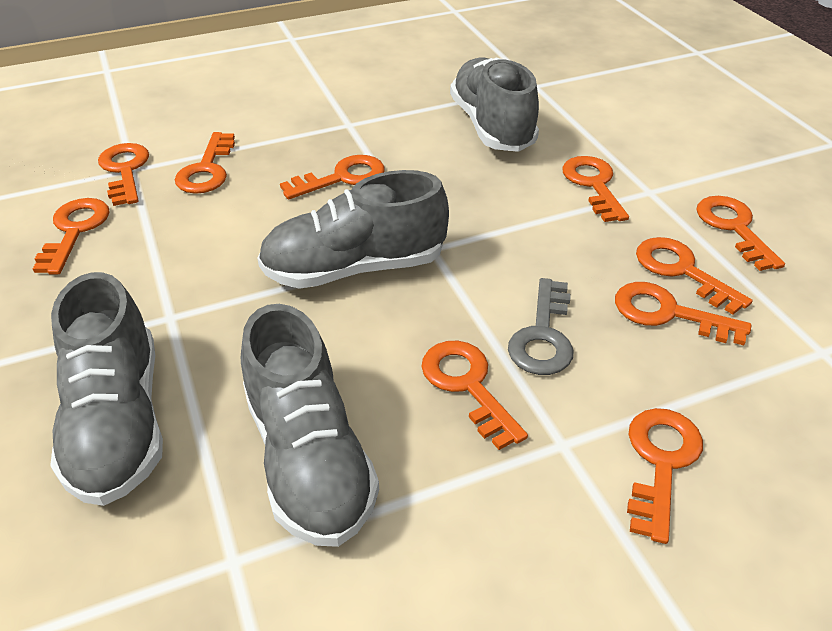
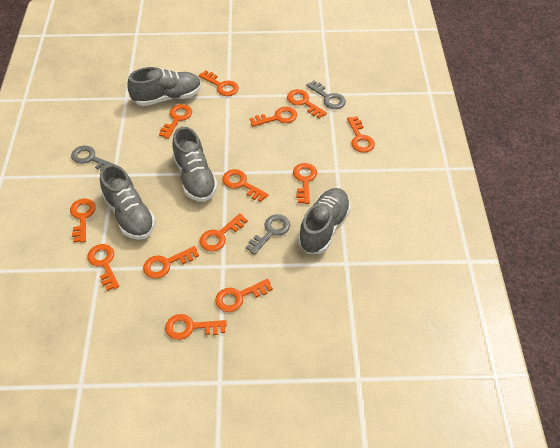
grey key: [508,278,573,375] = 1 -> [71,145,115,171] [246,214,290,255] [306,81,346,109] = 3
orange key: [33,198,110,275] [98,143,149,206] [175,132,235,194] [280,155,385,199] [421,341,528,450] [562,156,629,222] [615,282,751,345] [627,408,703,544] [636,237,753,315] [696,196,785,271] = 10 -> [70,199,96,243] [88,244,120,291] [143,246,199,279] [159,104,192,139] [165,314,227,340] [199,70,239,96] [199,213,248,251] [215,279,273,312] [222,169,269,202] [250,107,297,127] [287,89,327,119] [293,163,317,204] [347,116,375,153] = 13

